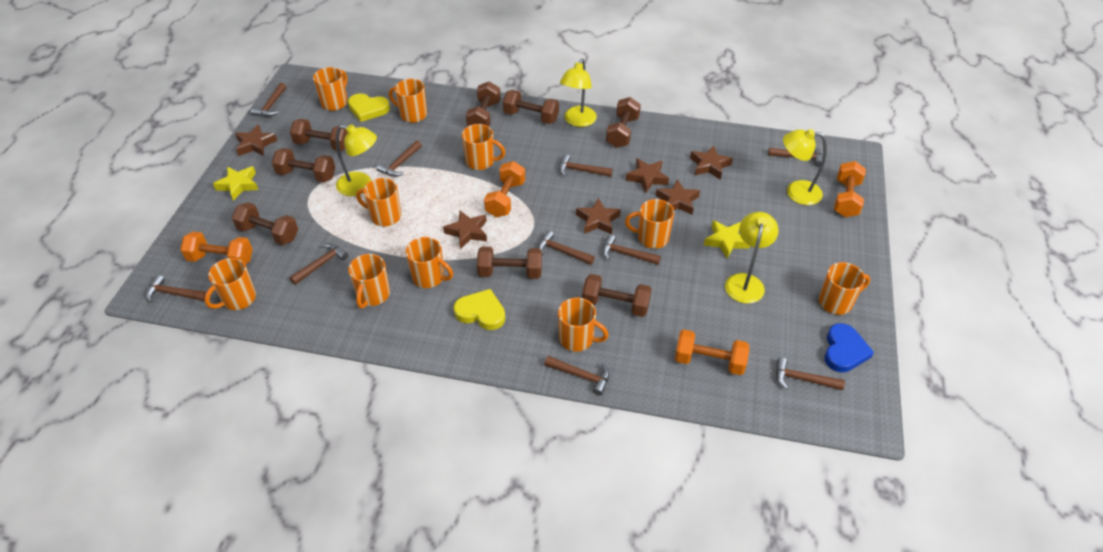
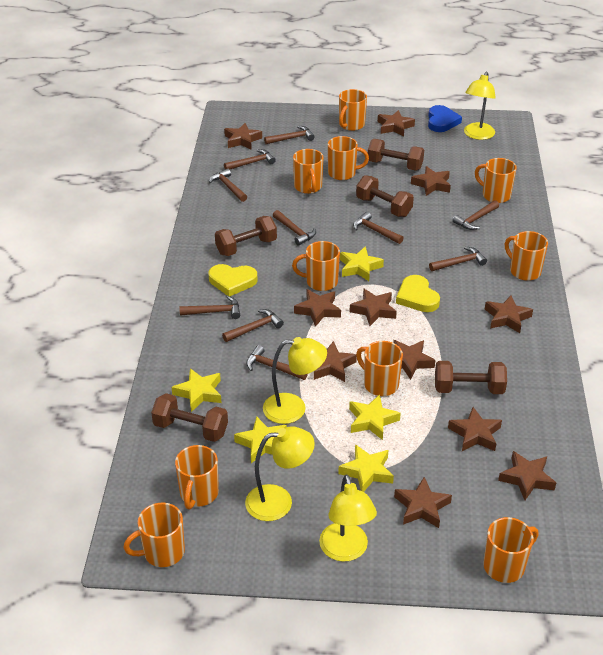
brown dumbbell: [232,202,298,245] [272,148,335,182] [290,119,347,151] [466,82,501,126] [477,246,542,279] [503,90,559,124] [582,274,652,317] [606,97,641,148] = 8 -> [151,393,228,442] [215,216,277,256] [356,175,414,217] [368,139,424,171] [435,361,507,394] = 5
brown star: [235,124,277,156] [443,211,487,249] [576,198,621,235] [626,158,669,193] [656,179,700,215] [690,145,733,180] = 6 -> [224,123,262,150] [294,289,341,327] [314,341,357,382] [349,289,397,326] [378,110,415,137] [393,340,435,380] [394,477,452,528] [411,166,451,196] [448,407,502,451] [485,296,533,333] [498,451,556,500] = 11
orange dumbbell: [180,231,253,265] [484,161,525,217] [675,329,749,375] [834,161,866,217] = 4 -> none = 0
yellow star: [213,166,258,201] [704,220,750,259] = 2 -> [171,368,222,412] [234,416,287,463] [338,444,394,492] [340,246,384,281] [349,394,401,440] = 5

